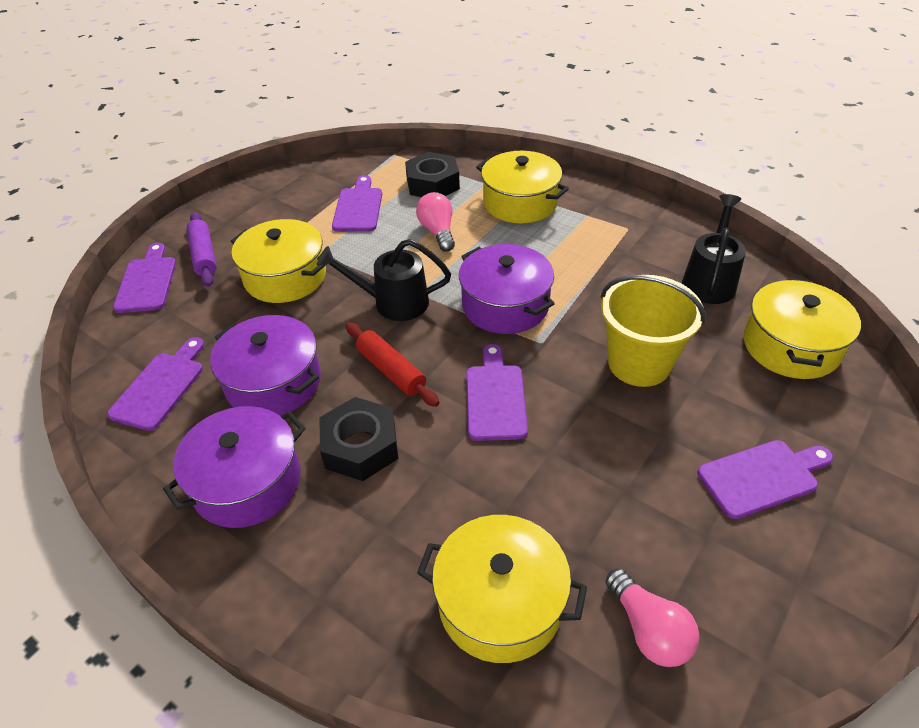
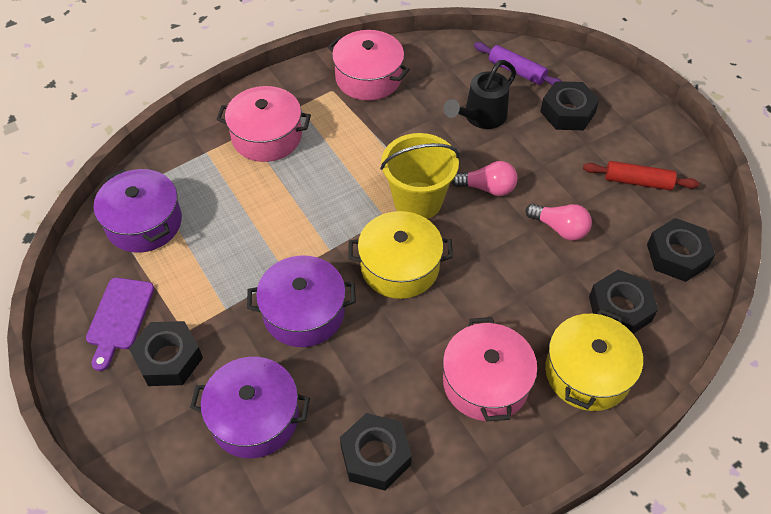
black nut: [319,397,398,481] [405,152,460,197] = 2 -> [129,321,203,386] [340,413,412,491] [540,81,600,130] [589,270,658,334] [647,218,715,282] = 5
black watering can: [317,239,451,321] [682,194,746,304] = 2 -> [443,60,516,129] = 1
pink pot: none = 0 -> [216,86,311,162] [328,30,410,101] [443,317,538,422] = 3
purple cutting board: [107,337,204,431] [113,243,176,313] [332,175,382,232] [466,344,528,441] [697,440,833,519] = 5 -> [86,278,154,371] = 1
yellow pot: [231,219,327,303] [417,515,587,663] [476,151,569,224] [743,278,861,379] = 4 -> [348,211,453,299] [545,309,643,411] = 2

